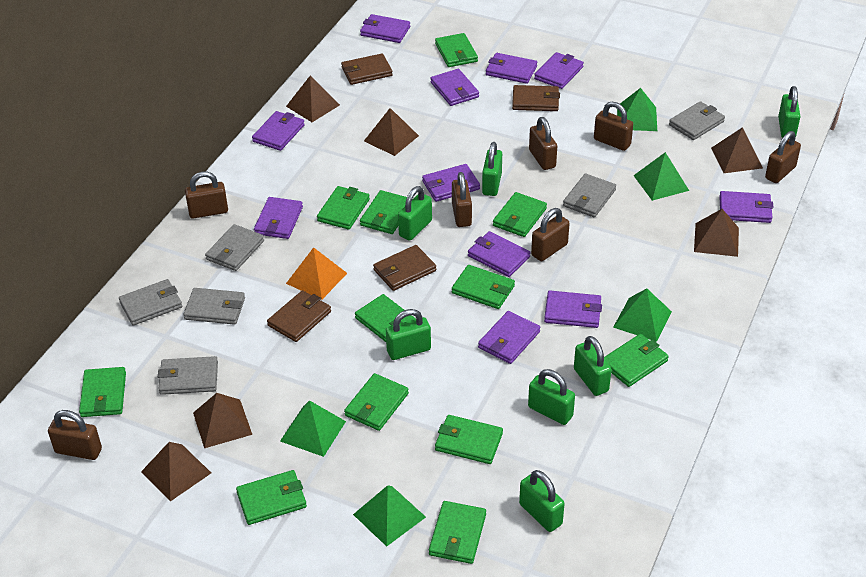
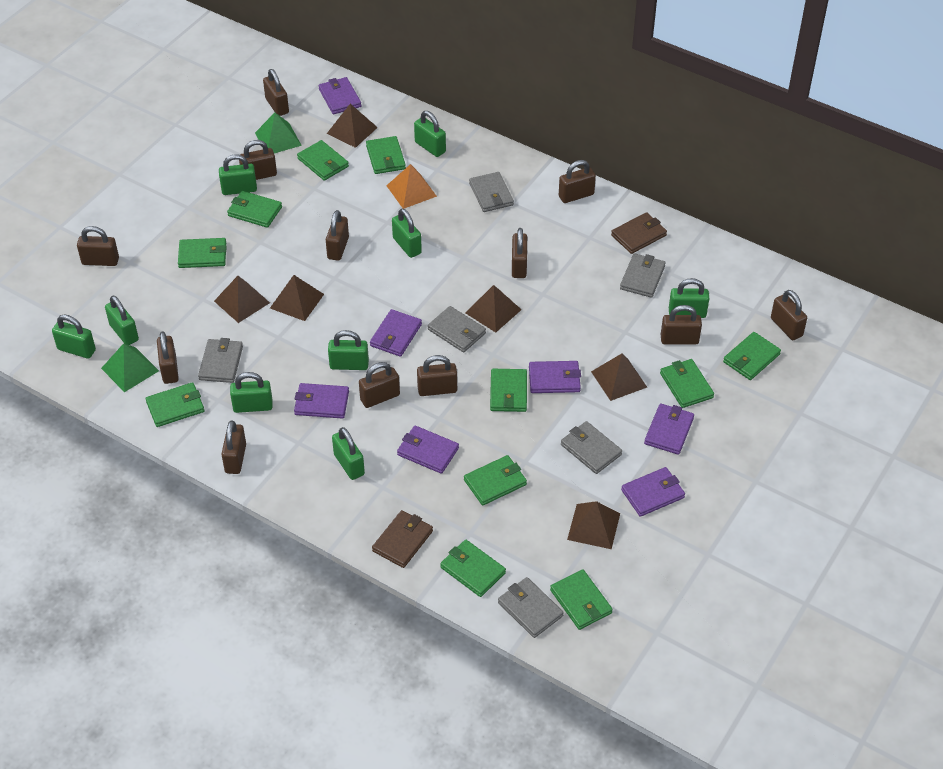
brown padlock: [48,410,102,460] [185,172,228,219] [452,172,472,227] [529,117,557,170] [531,208,570,261] [594,102,633,151] [765,131,801,183] = 7 -> [77,226,119,266] [157,331,179,384] [221,420,246,474] [239,140,277,180] [263,69,289,116] [326,210,349,261] [359,362,400,408] [417,355,457,396] [512,228,527,278] [559,160,596,203] [661,305,702,345] [771,290,807,340] = 12
brown wallet: [267,290,331,342] [341,53,393,85] [373,245,436,291] [512,85,560,111] = 4 -> [372,510,433,568] [611,212,667,254] = 2
green padlock: [386,309,431,360] [398,186,432,241] [482,142,502,196] [519,470,565,532] [528,369,575,425] [574,336,612,396] [778,86,800,139] = 7 -> [52,314,96,359] [105,296,139,345] [219,154,257,195] [230,372,273,413] [328,330,369,370] [332,427,365,480] [392,209,422,258] [414,111,446,157] [669,278,709,318] = 9
green pyramid: [280,400,346,457] [353,485,426,547] [613,288,672,342] [617,88,657,131] [633,152,689,201] = 5 -> [101,343,159,392] [255,113,302,153] = 2
green wallet: [79,367,126,417] [236,470,307,525] [317,186,370,230] [344,373,409,431] [355,294,416,342] [360,190,407,234] [429,501,486,564] [435,33,478,67] [435,415,503,464] [452,265,515,309] [493,192,547,237] [604,334,669,387] = 12 -> [146,382,204,427] [178,238,227,268] [227,191,282,228] [297,140,349,181] [366,136,406,174] [440,540,506,597] [464,455,527,506] [490,369,527,412] [550,569,613,630] [660,359,714,408] [723,332,781,380] = 11
purple wallet: [252,111,305,151] [254,197,303,239] [360,14,410,43] [422,164,480,202] [430,69,479,106] [468,231,530,277] [478,311,540,364] [486,53,537,84] [534,52,584,89] [544,290,602,328] [719,191,774,223] = 11 -> [294,383,349,419] [319,77,361,114] [370,309,422,357] [397,426,459,474] [529,361,581,393] [621,467,685,517] [644,403,694,455] = 7

